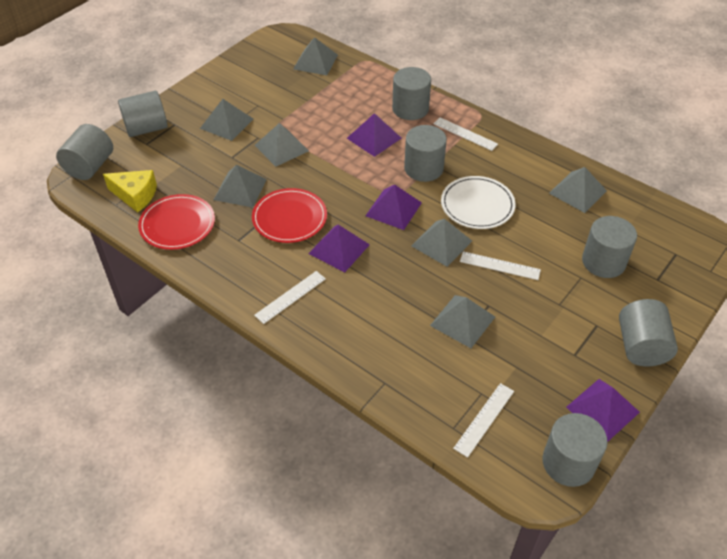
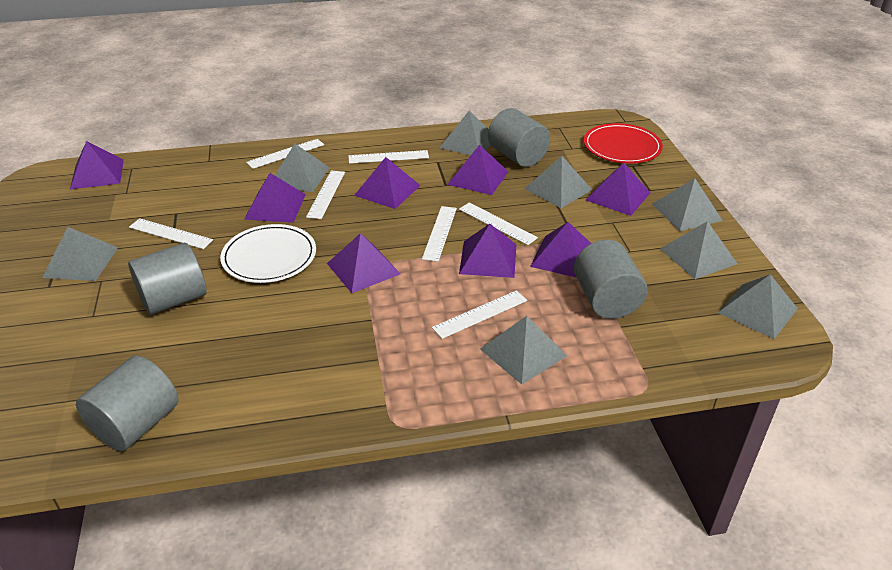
grey cylinder: [56,124,113,180] [118,91,168,137] [392,67,431,120] [404,125,447,182] [542,413,608,487] [582,216,637,278] [619,299,678,366] = 7 -> [76,356,179,451] [128,243,207,315] [488,108,550,167] [574,240,647,319] = 4
grey pyramid: [200,99,253,141] [214,165,267,207] [255,123,309,167] [293,37,338,75] [411,219,472,267] [430,295,495,348] [549,167,607,213] = 7 -> [42,227,118,281] [275,144,330,192] [439,111,490,155] [480,316,567,384] [524,156,592,208] [652,178,723,231] [660,221,738,279] [718,274,798,339] = 8
purple pyramid: [308,225,370,272] [347,113,401,157] [365,185,422,230] [566,379,640,442] = 4 -> [70,141,124,190] [244,173,306,223] [327,233,400,293] [354,157,421,209] [447,145,509,195] [459,224,516,278] [530,222,592,278] [586,163,650,216] = 8
red plate: [138,194,215,250] [252,188,327,243] = 2 -> [584,123,663,163] = 1
white ruler: [254,271,326,324] [433,117,498,151] [453,383,514,458] [460,251,541,280] = 4 -> [129,218,213,249] [246,139,324,169] [306,170,345,219] [348,150,429,164] [422,206,457,262] [432,290,527,339] [459,203,538,245] = 7
yellow cheese: [103,170,157,212] = 1 -> none = 0

